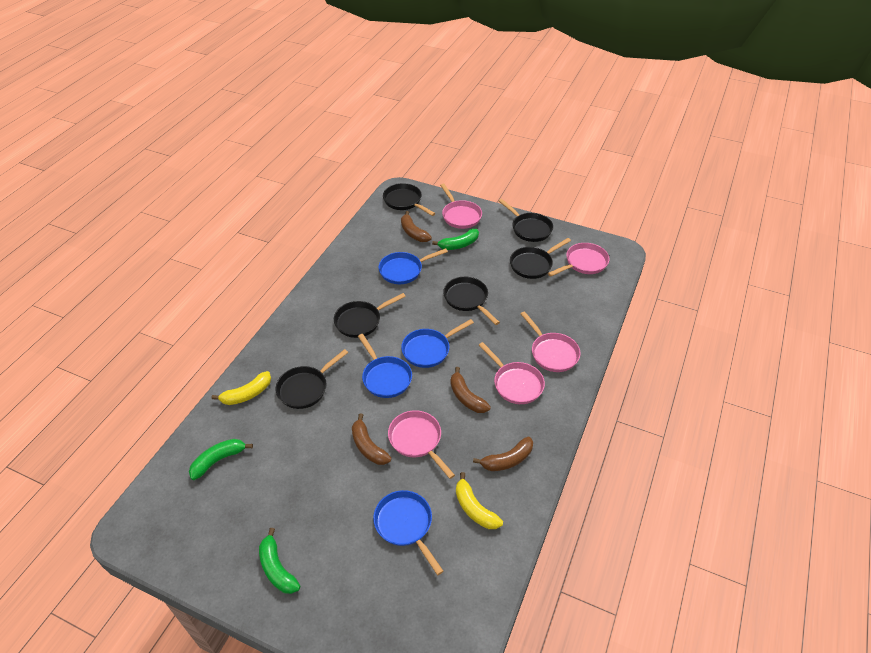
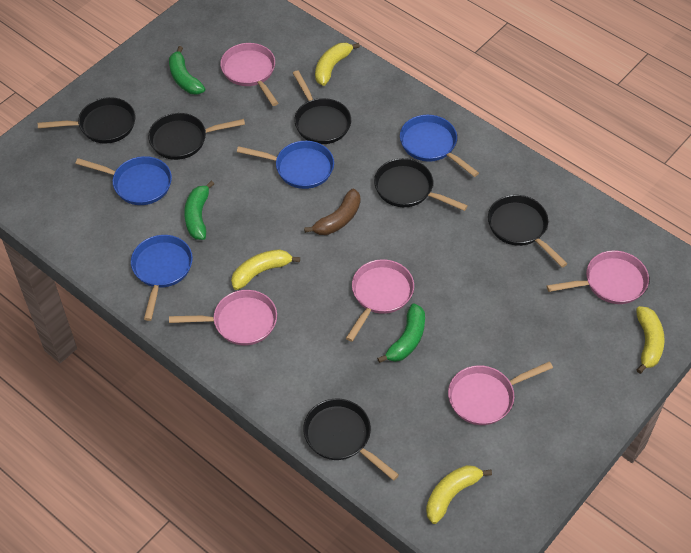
brown banana: [352,413,391,465] [401,211,432,242] [451,367,491,413] [473,437,533,471] = 4 -> [304,189,360,235] = 1
yellow banana: [212,371,271,405] [456,472,503,529] = 2 -> [231,249,300,290] [315,43,360,86] [426,465,492,524] [636,306,664,374] = 4

